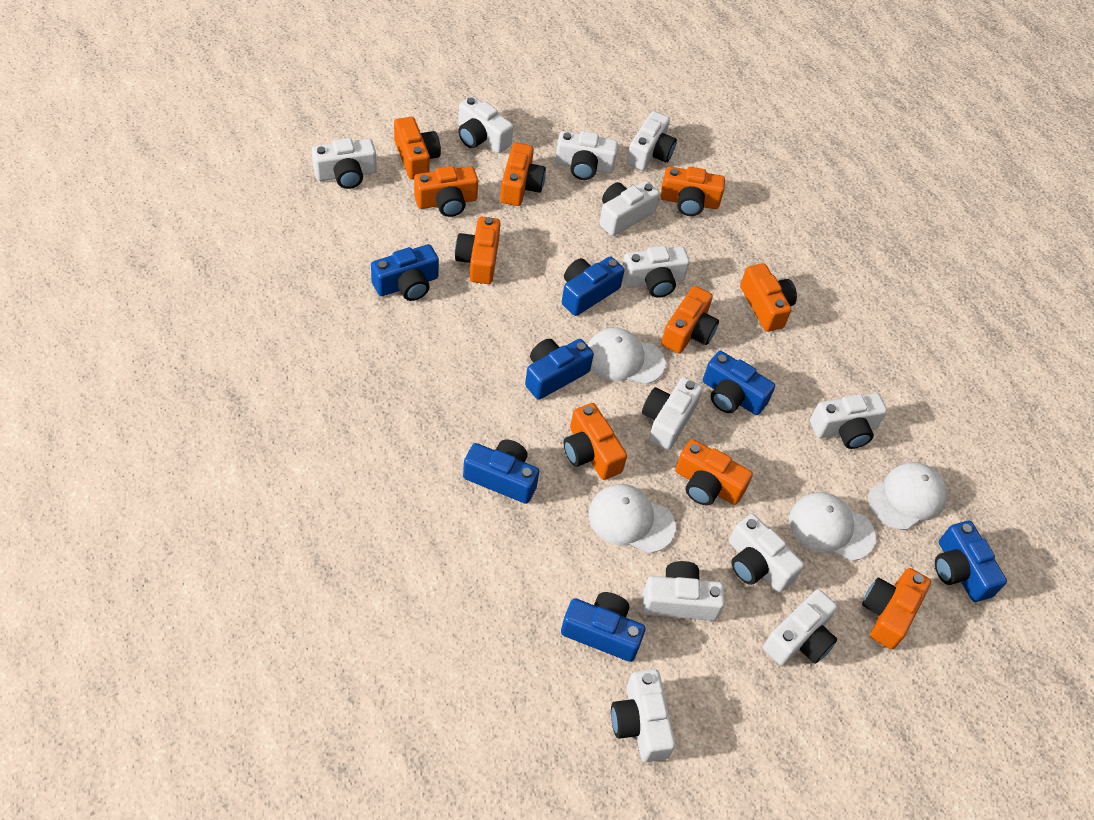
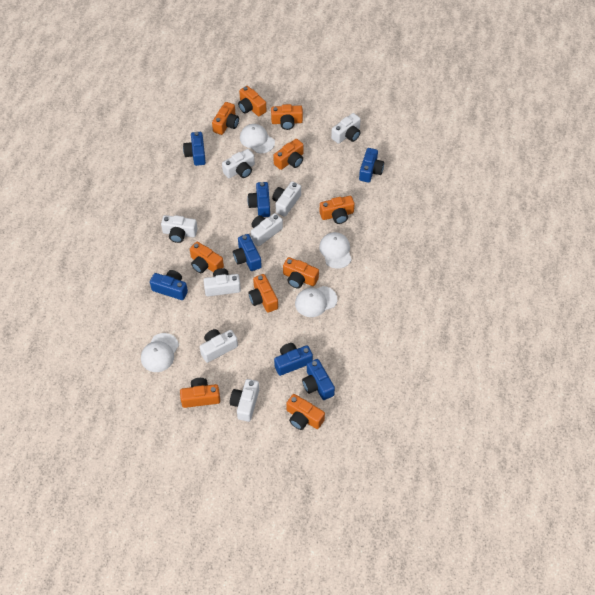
white camera: [312,138,377,189] [458,96,513,153] [555,131,618,180] [599,181,660,236] [611,669,676,762] [622,246,690,298] [627,111,677,171] [642,377,703,450] [642,561,725,621] [729,514,804,592] [763,589,837,665] [810,393,887,449] = 12 -> [161,215,198,243] [200,329,238,363] [203,268,241,296] [222,149,255,178] [230,379,259,422] [251,213,283,246] [272,181,301,217] [331,113,361,144] = 8

